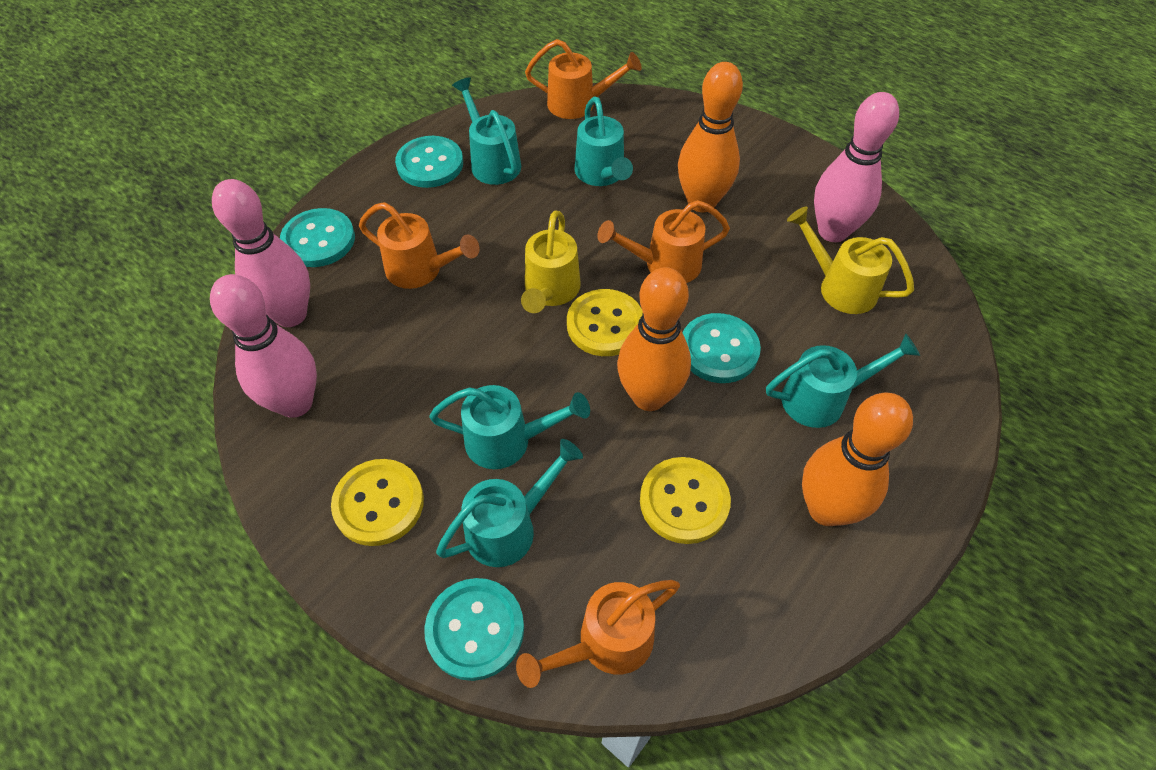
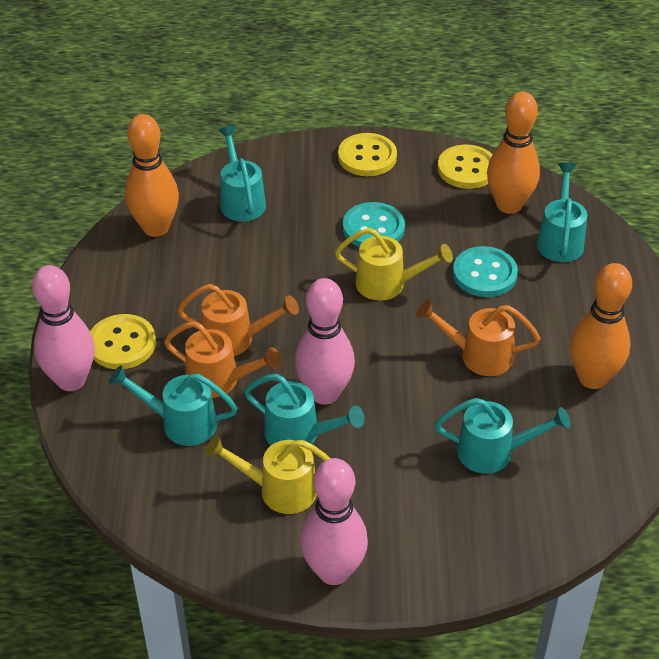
orange watering can: [359,202,479,289] [516,580,680,688] [525,39,642,119] [597,200,730,283] = 4 -> [164,321,281,398] [177,284,299,356] [416,300,540,376] = 3
turquoise button: [280,208,355,267] [395,136,463,188] [424,578,524,681] [683,313,761,383] = 4 -> [343,202,405,247] [453,246,518,297] = 2

